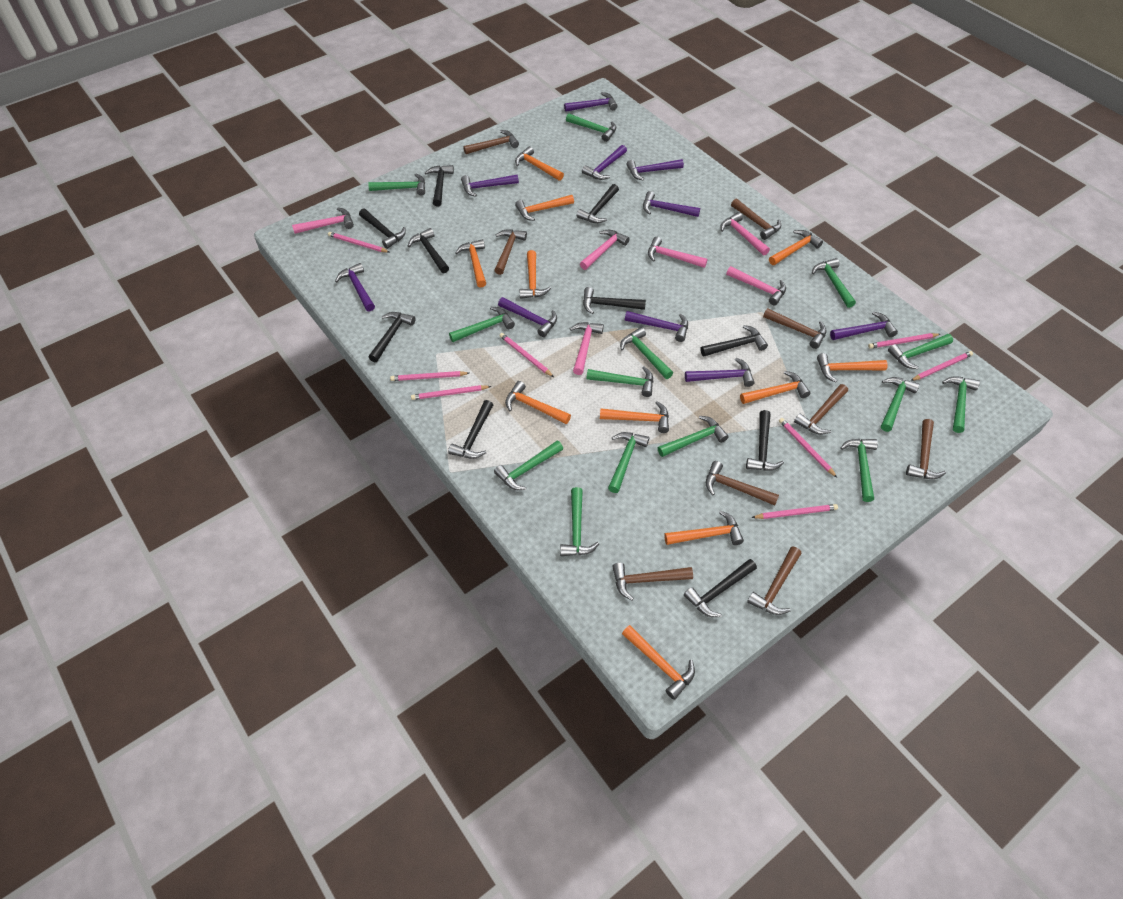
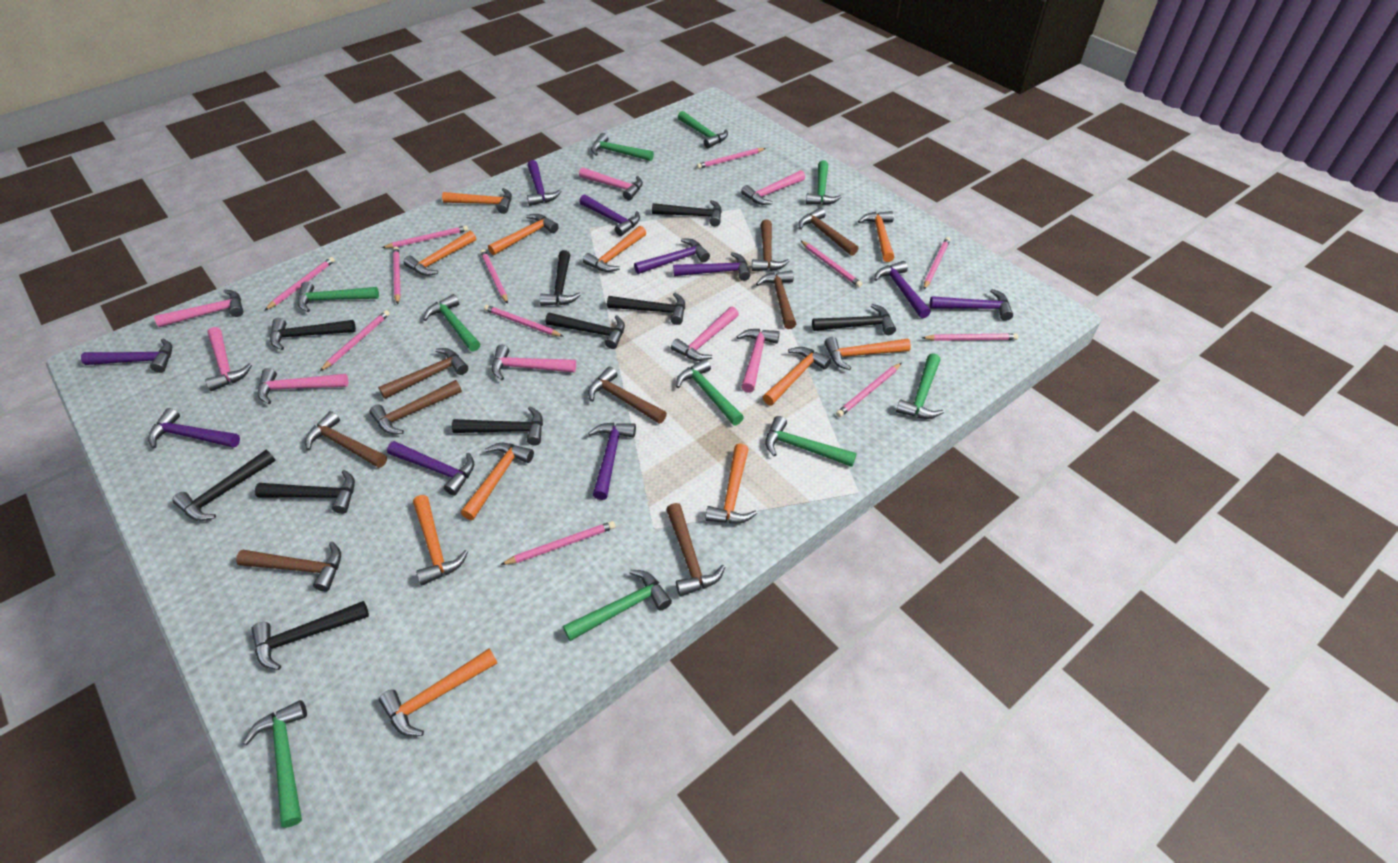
green hammer: [368,173,425,196] [449,307,515,342] [494,440,563,490] [560,487,599,556] [566,113,616,142] [586,367,654,397] [608,432,649,493] [620,327,673,379] [658,416,729,457] [812,258,856,308] [840,439,878,502] [881,377,920,432] [888,334,953,369] [942,376,980,433] = 14 -> [243,700,307,828] [298,282,379,312] [423,294,480,351] [563,570,672,641] [591,133,654,161] [676,359,744,425] [678,111,728,148] [765,416,857,467] [806,160,842,205] [896,353,944,419] = 10
pink hammer: [292,207,354,234] [570,322,604,375] [580,230,629,270] [648,237,707,268] [720,212,770,256] [726,266,786,305] = 6 -> [154,290,243,327] [205,327,252,391] [258,368,348,404] [492,345,576,380] [579,167,643,200] [671,306,739,361] [736,329,780,393] [741,170,805,205] = 8
pink pencil: [328,232,389,253] [390,371,469,381] [411,385,491,400] [500,333,554,377] [751,504,838,519] [779,418,837,477] [868,333,940,349] [911,351,973,381] = 8 -> [265,257,335,310] [319,310,390,372] [382,225,468,248] [393,247,401,304] [480,249,508,304] [484,305,564,337] [500,521,615,565] [697,148,766,169] [801,241,862,287] [836,363,901,417] [922,333,1018,341] [924,237,950,289] = 12

